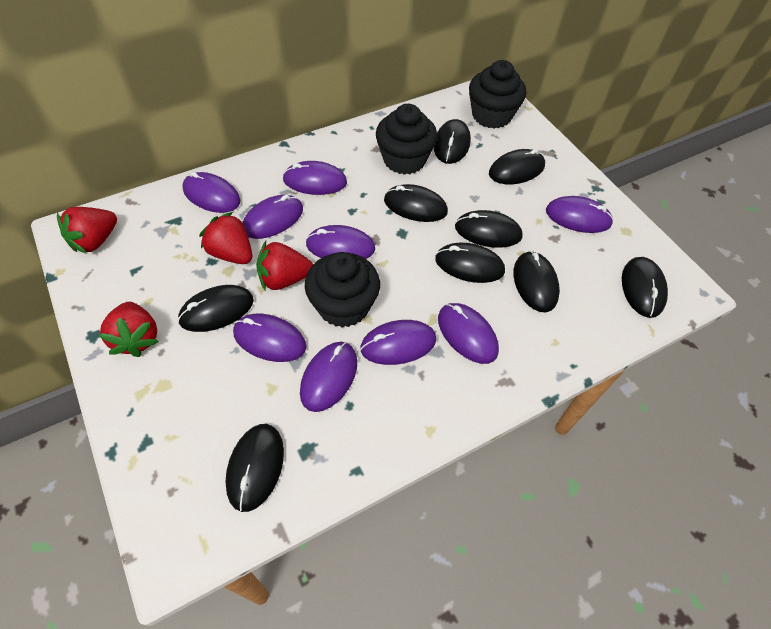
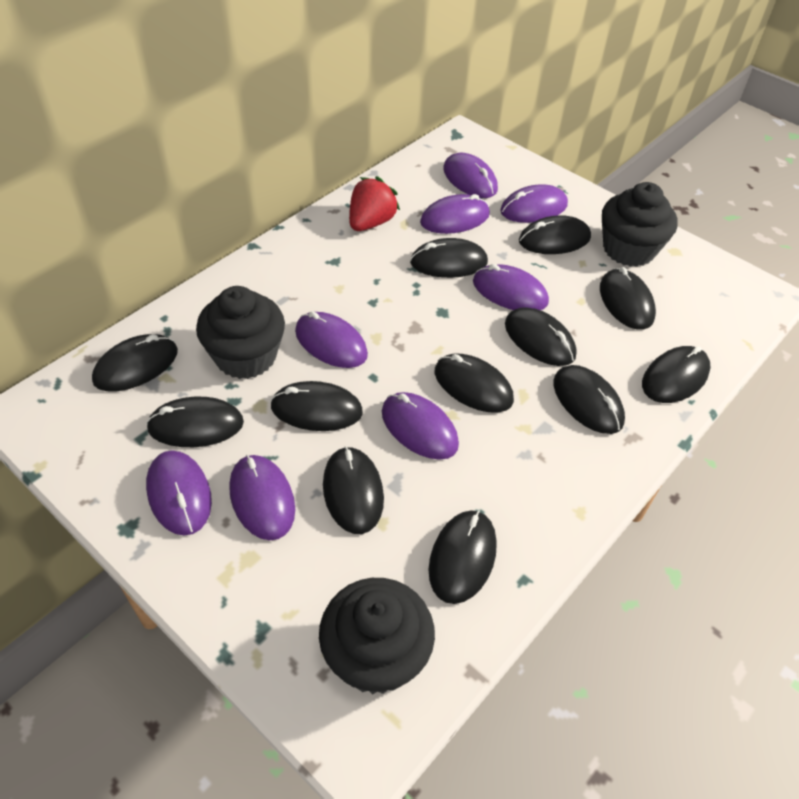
black mouse: [178,285,254,332] [225,424,284,512] [384,184,448,222] [434,119,471,164] [435,243,505,283] [455,210,523,248] [489,149,545,184] [513,251,560,313] [622,257,668,318] = 9 -> [92,334,178,391] [146,397,244,447] [270,381,363,431] [323,446,384,534] [410,238,488,278] [428,510,497,604] [434,354,514,413] [505,307,576,366] [519,215,591,254] [553,365,625,434] [600,267,656,330] [642,346,710,403] = 12
purple mouse: [182,172,240,213] [233,314,306,362] [242,195,303,239] [283,161,347,195] [300,342,357,412] [306,225,375,259] [360,320,436,365] [438,303,499,364] [546,196,614,233] = 9 -> [146,450,212,536] [229,455,295,540] [295,311,368,368] [382,392,459,460] [420,194,490,234] [443,153,498,198] [473,264,549,310] [500,184,568,223] = 8
red strawberry: [57,207,117,254] [98,302,159,357] [199,212,252,264] [256,241,313,291] = 4 -> [349,176,400,231] = 1

